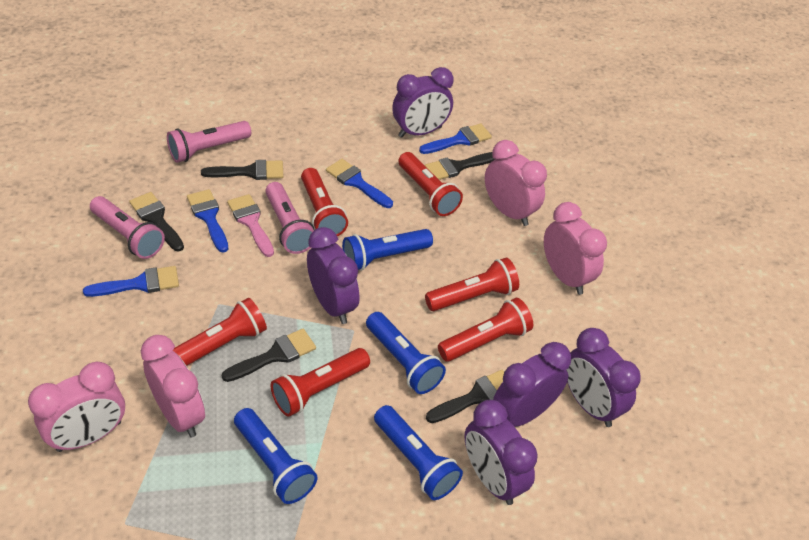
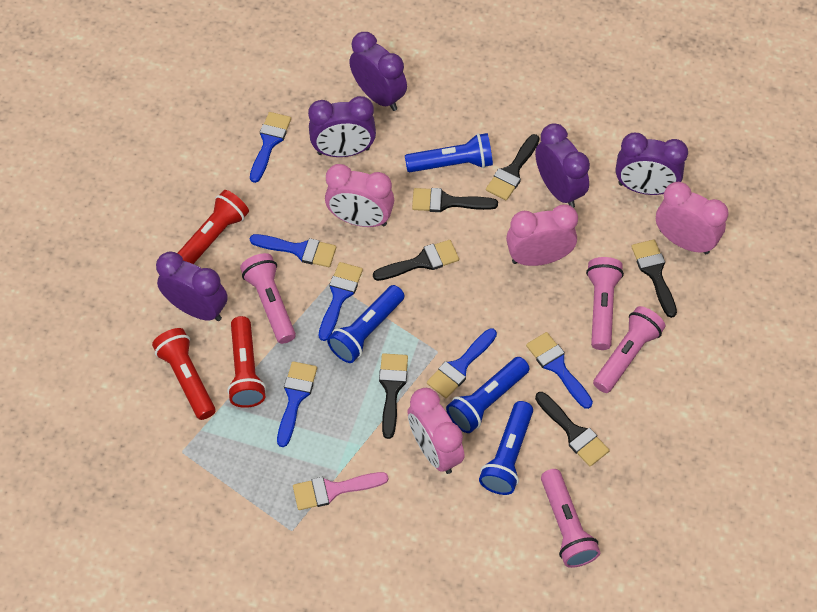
black brush: [129,192,184,251] [201,160,284,180] [222,329,316,382] [425,152,495,180] [426,370,504,423] = 5 -> [373,240,459,281] [379,353,408,439] [412,188,498,212] [486,134,540,200] [535,392,610,467] [631,239,677,318] = 6
blue brush: [83,266,179,297] [187,189,228,253] [326,159,393,208] [419,123,492,154] = 4 -> [250,112,291,183] [250,234,336,267] [277,361,317,447] [319,262,363,341] [427,328,497,398] [526,332,593,409] = 6
pink flashlight: [90,196,165,259] [167,121,251,163] [265,182,315,254] = 3 -> [240,253,296,344] [541,469,600,568] [586,257,624,350] [593,306,665,393] = 4
red flashlight: [173,298,267,366] [271,348,370,417] [301,168,348,237] [398,152,463,216] [425,258,519,311] [438,298,533,362] = 6 -> [152,328,215,420] [178,190,249,264] [227,316,266,408] = 3

